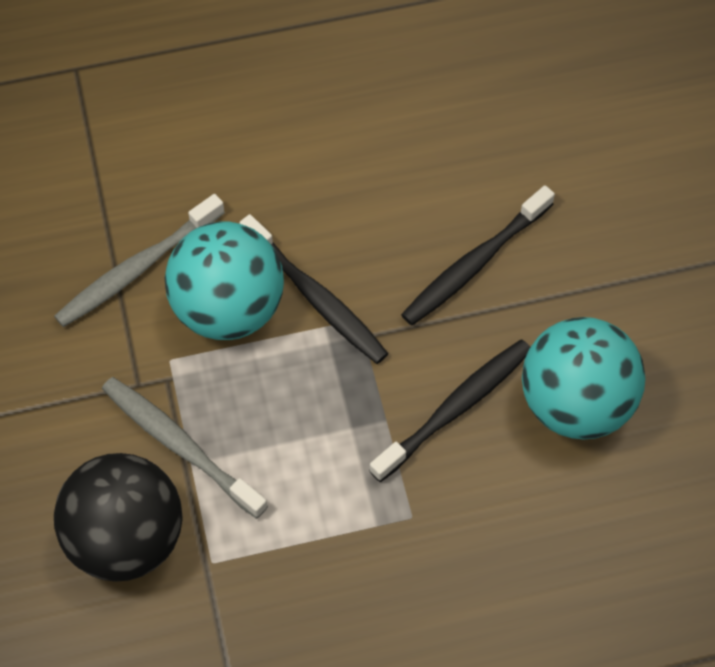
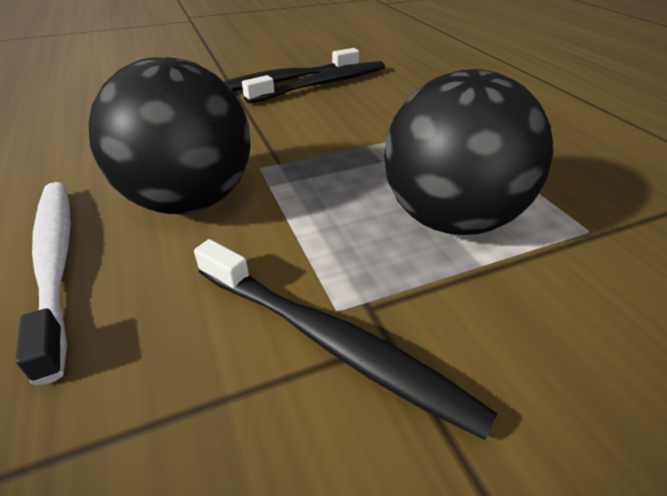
black ball: [54,453,183,582] = 1 -> [89,57,251,214] [384,69,554,235] = 2
grey toothbrush: [54,194,225,327] [102,377,268,519] = 2 -> none = 0
turquoise ball: [165,222,284,340] [522,317,645,439] = 2 -> none = 0
white toothbrush: none = 0 -> [16,182,71,385] = 1

